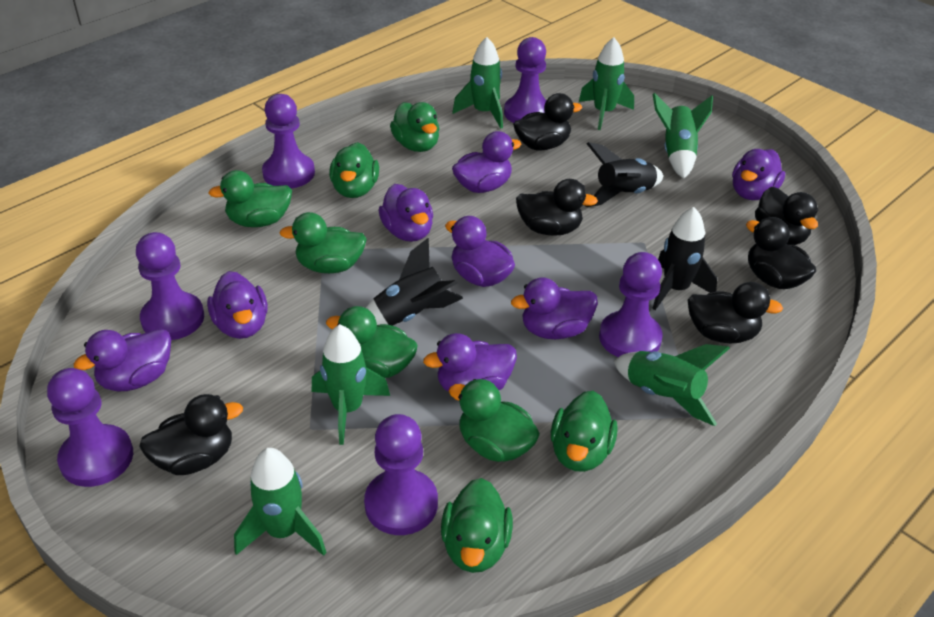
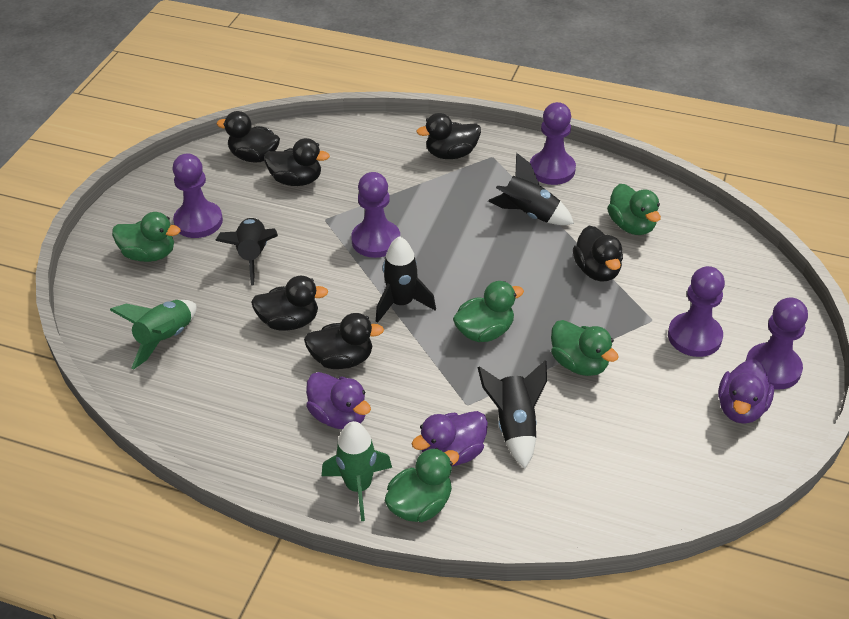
black rocket: [366,238,463,326] [585,142,663,207] [652,207,717,310] = 3 -> [215,218,278,286] [376,236,436,323] [478,360,547,468] [488,153,574,225] = 4
green duck: [209,170,292,227] [279,212,367,273] [326,306,418,378] [329,142,379,198] [390,102,439,152] [441,478,513,573] [449,379,540,462] [551,391,618,472] = 8 -> [112,212,181,262] [385,448,459,522] [453,281,524,342] [551,320,619,376] [607,184,661,235] = 5
green rocket: [234,448,327,556] [312,324,390,445] [452,37,503,129] [579,37,634,130] [614,344,730,426] [653,93,713,179] = 6 -> [110,300,197,369] [322,421,392,521] = 2
purple duck: [74,328,171,391] [207,271,268,339] [379,184,433,242] [423,333,517,392] [445,216,515,287] [452,131,521,193] [511,277,598,339] [732,149,785,200] = 8 -> [306,372,371,429] [412,411,488,466] [718,359,774,424] = 3
purple pawn: [47,368,133,487] [136,232,204,340] [262,94,315,188] [364,414,438,535] [504,37,547,123] [599,252,663,357] = 6 -> [173,153,223,238] [351,172,400,258] [530,102,576,185] [668,266,725,357] [746,298,808,389] = 5

